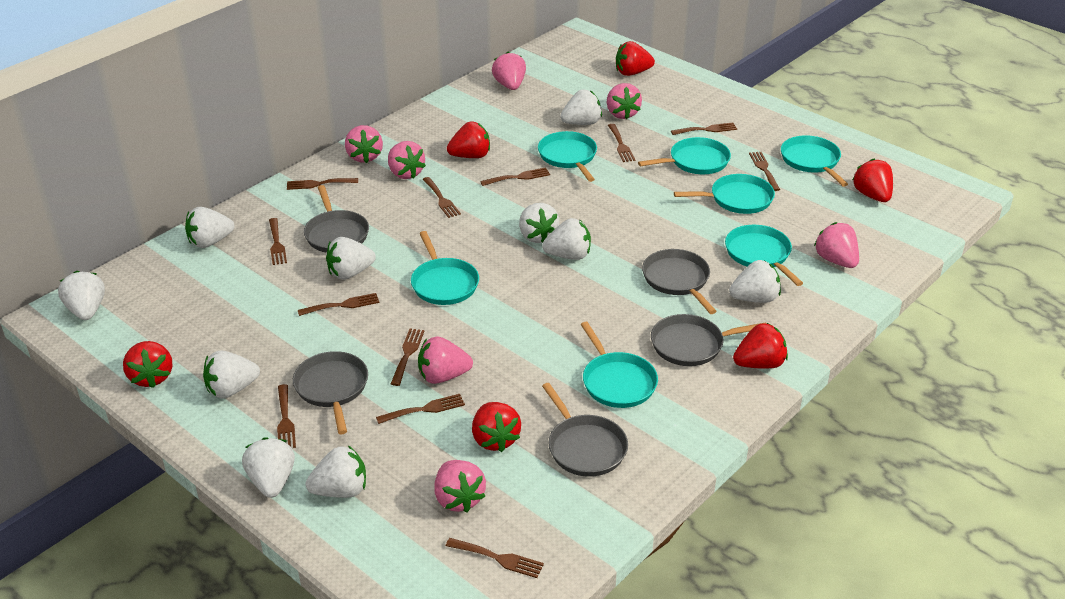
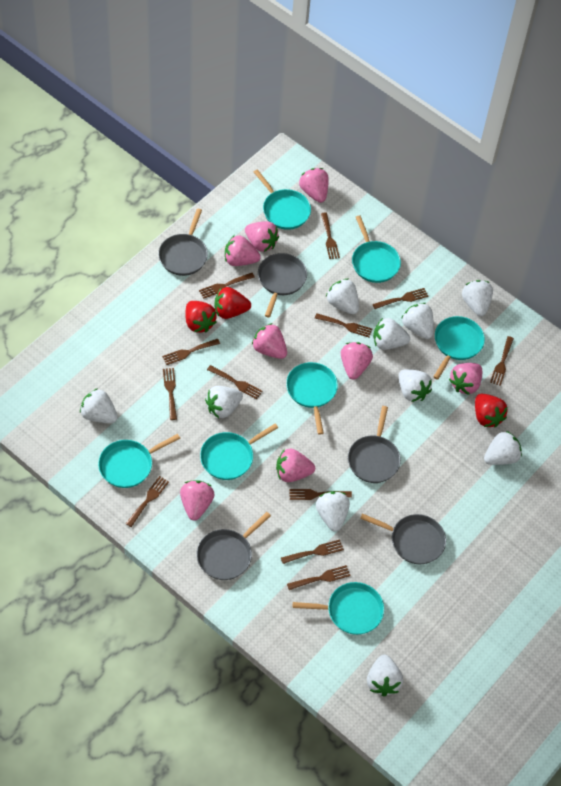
pink strawberry: [345,125,383,163] [388,141,426,179] [418,336,473,384] [434,460,486,513] [492,52,526,90] [607,83,642,119] [814,222,859,268] = 7 -> [180,480,215,521] [225,235,261,266] [245,221,279,252] [252,323,287,359] [276,449,315,482] [299,168,329,203] [341,342,373,380] [449,363,482,395] = 8
red strawberry: [123,341,173,388] [447,121,490,158] [472,402,521,452] [616,41,655,76] [733,323,788,369] [853,158,893,202] = 6 -> [185,301,217,332] [214,287,251,319] [475,394,508,427] = 3

